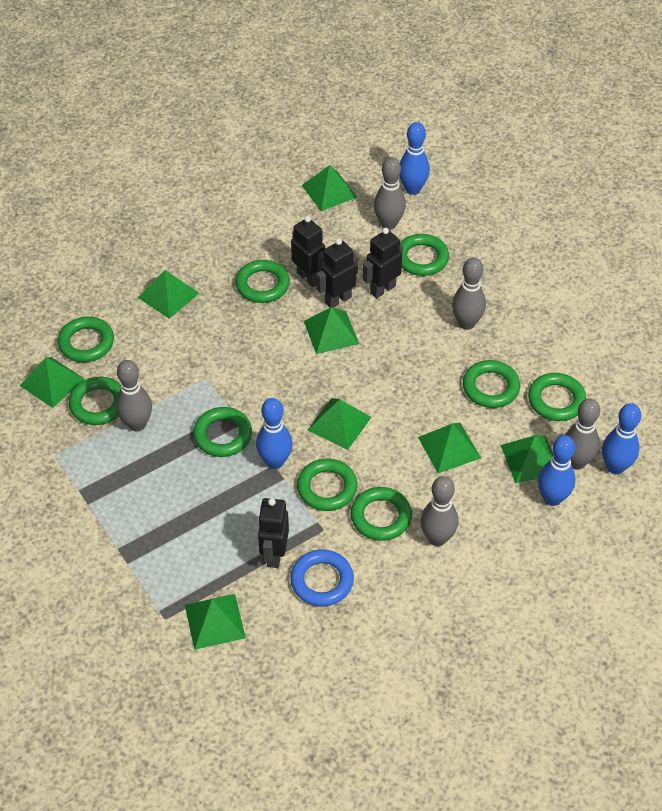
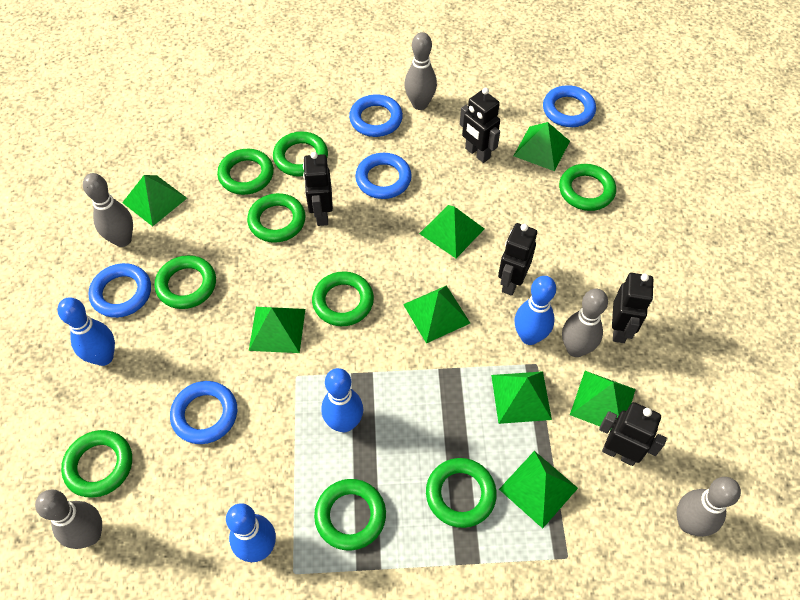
black robot: [258,498,289,568] [291,216,325,287] [316,238,358,308] [363,228,403,299] = 4 -> [303,152,333,226] [460,87,500,163] [498,223,537,296] [599,402,667,466] [612,273,653,343] = 5
blue ring: [291,549,354,606] = 1 -> [88,263,151,318] [170,381,237,444] [349,94,403,137] [355,153,412,199] [543,85,596,127] = 5

